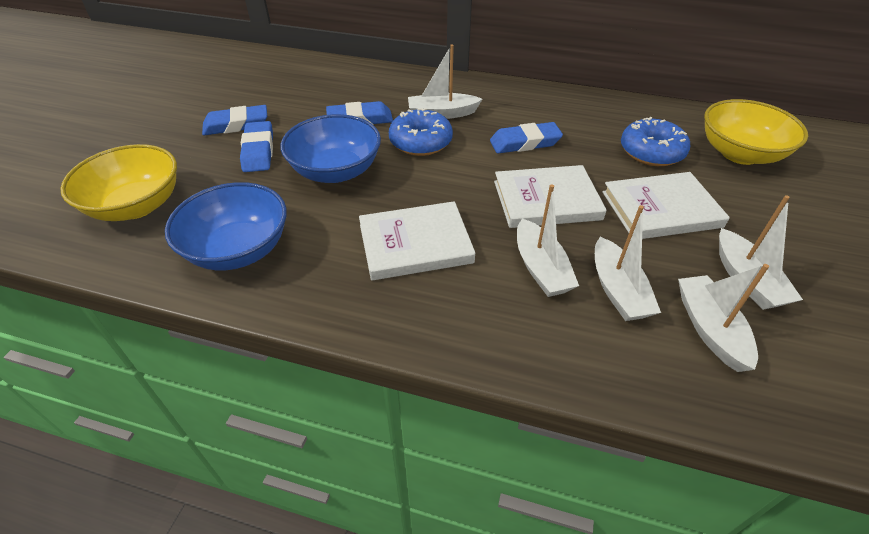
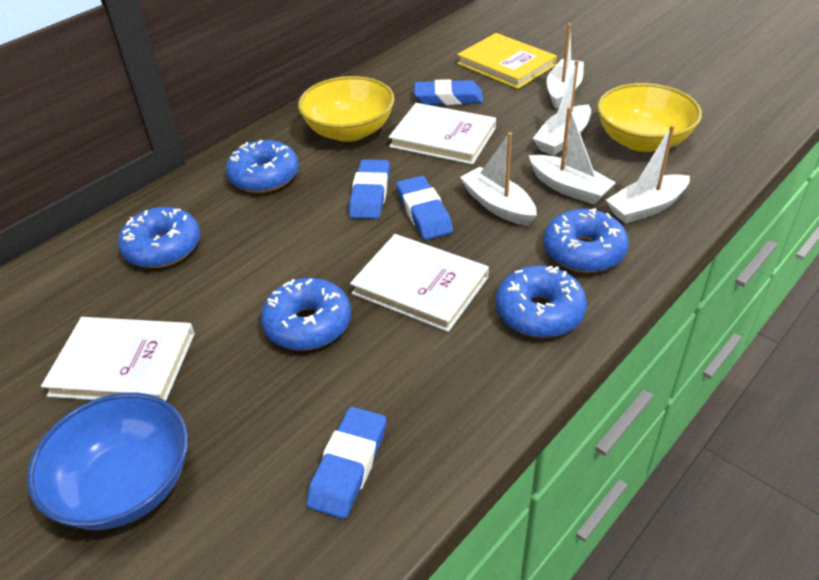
blue bowl: [165,182,287,270] [281,114,381,183] = 2 -> [27,393,188,530] = 1
blue donut: [389,108,453,156] [621,117,690,166] = 2 -> [118,207,200,268] [226,140,299,193] [261,278,351,350] [496,266,587,338] [543,208,629,273] = 5
yellow book: none = 0 -> [457,33,557,89] = 1

